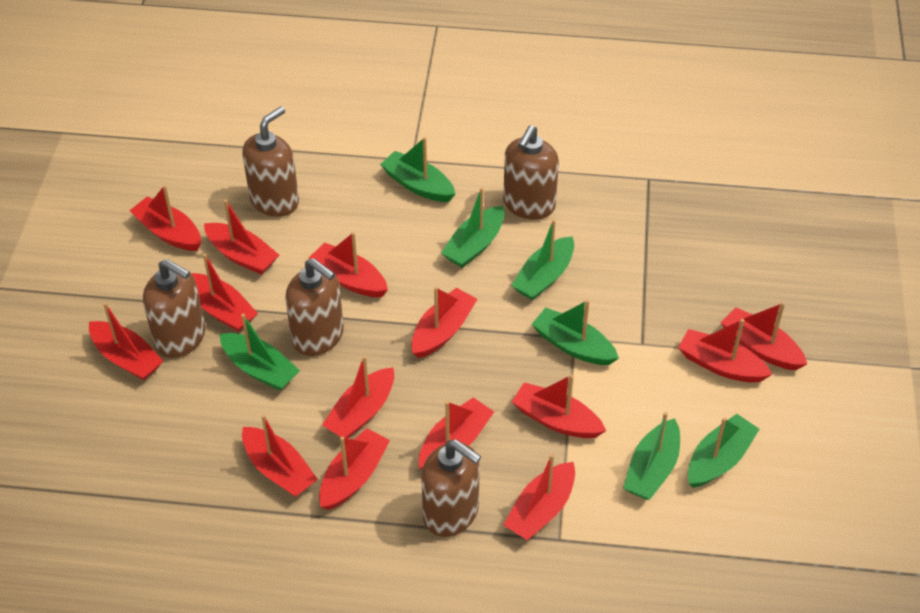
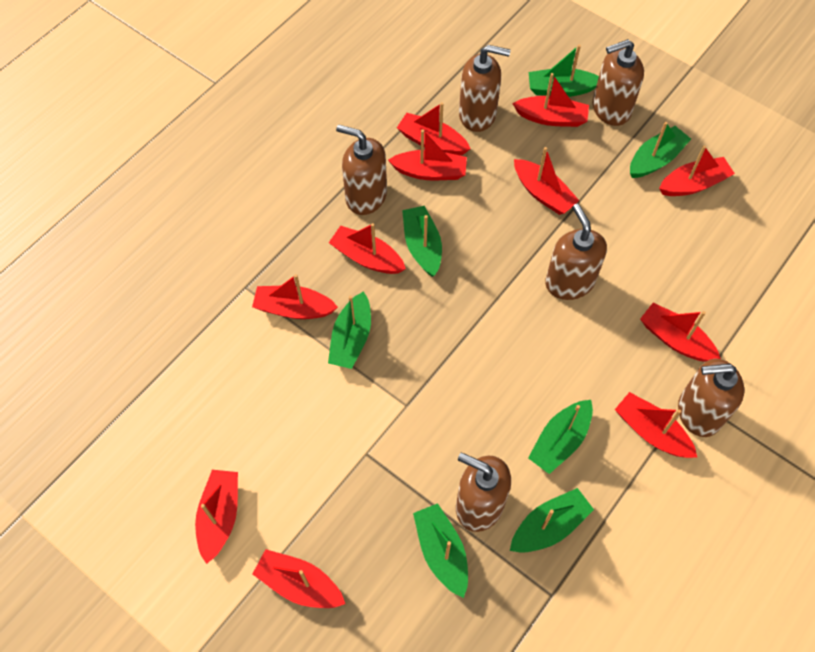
brown soap dispenser: [143,259,206,358] [242,106,299,217] [285,258,344,356] [421,439,481,537] [503,125,559,220] = 5 -> [336,124,387,215] [456,452,511,532] [459,45,511,132] [545,204,607,300] [593,39,644,126] [678,359,744,437] = 6
red boat: [89,302,163,380] [129,185,201,251] [191,253,258,332] [204,200,279,274] [242,414,318,497] [309,232,388,297] [319,428,390,510] [322,356,394,438] [411,287,477,358] [419,397,494,469] [503,454,575,540] [512,375,606,438] [678,319,773,383] [721,302,807,370] = 14 -> [195,470,238,564] [252,274,338,319] [253,549,345,608] [329,223,406,274] [388,129,467,180] [397,102,470,155] [512,73,589,127] [514,147,579,215] [615,392,698,458] [640,303,721,362] [659,145,735,196] = 11

